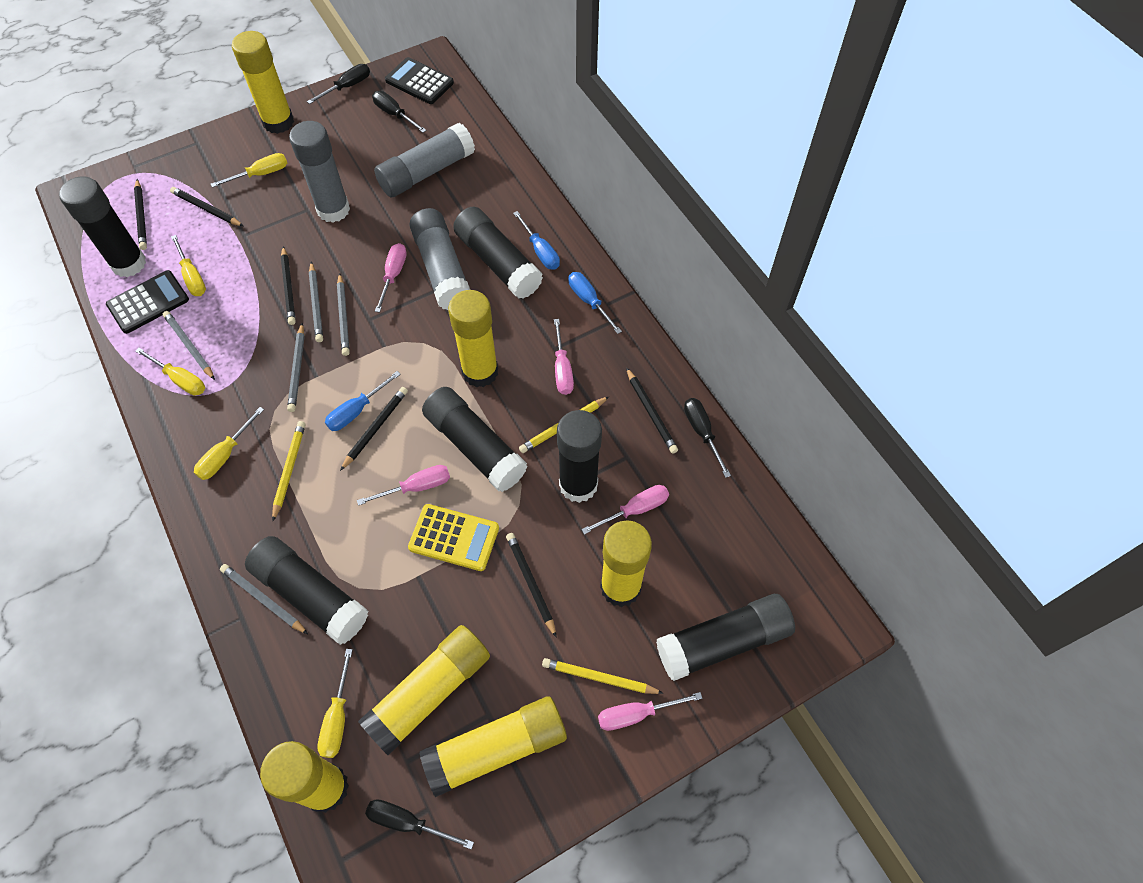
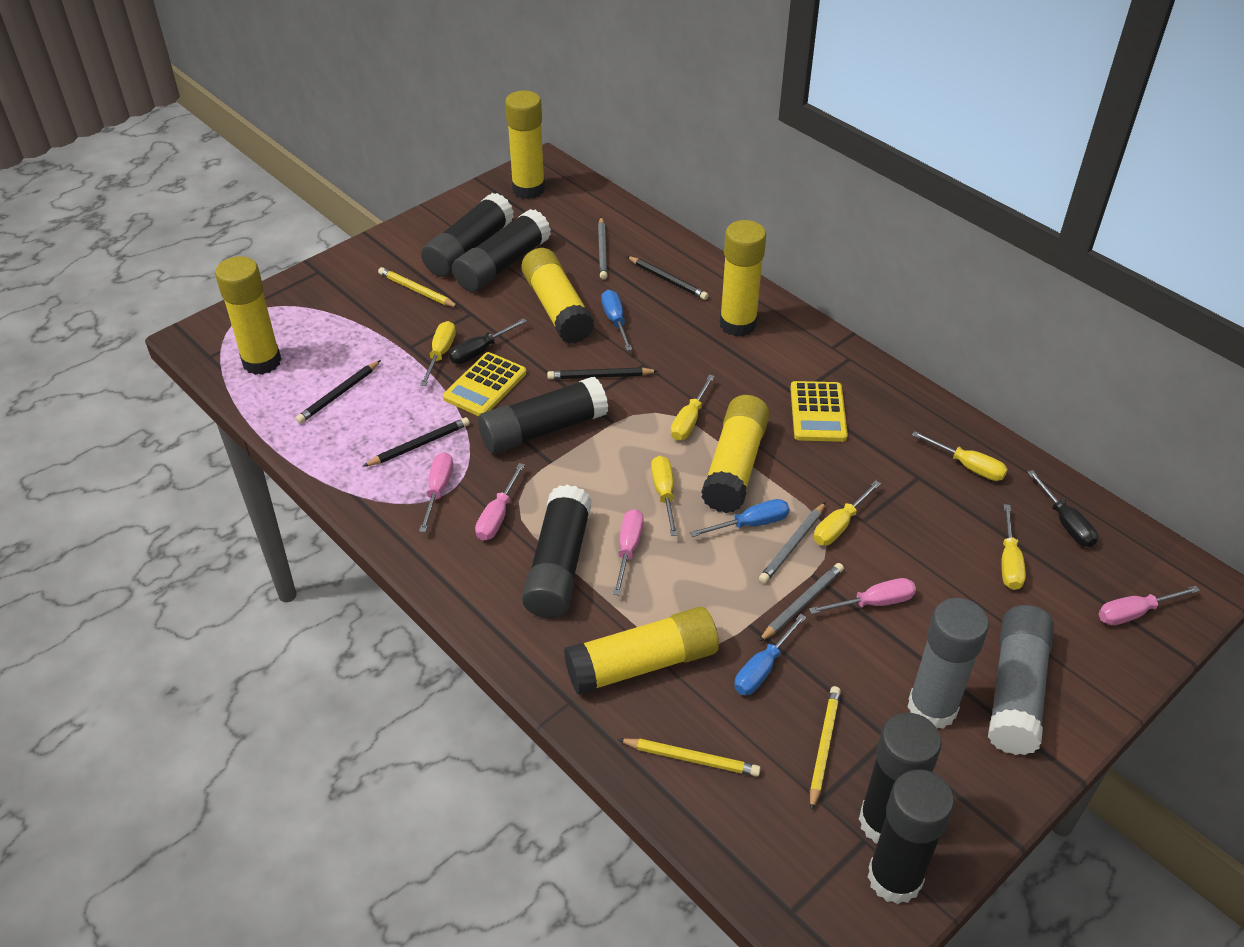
black calculator: [106,270,189,334] [385,57,454,104] = 2 -> none = 0
black pencil: [134,179,147,250] [170,187,243,226] [281,246,296,325] [340,387,408,471] [506,533,557,638] [626,367,678,454] = 6 -> [296,360,381,424] [363,417,470,467] [547,367,658,379] [627,256,708,300] = 4
black screwdriver: [307,64,370,104] [365,799,474,850] [372,91,427,133] [684,398,731,478] = 4 -> [449,318,527,364] [1027,470,1098,547] = 2
grey glue stick: [289,121,350,223] [374,123,475,197] [409,208,470,310] = 3 -> [907,598,989,729] [988,605,1054,755] = 2
grey pencil: [163,311,215,380] [220,564,308,634] [287,323,305,412] [309,262,323,342] [337,273,350,356] = 5 -> [598,217,608,280] [759,502,826,583] [759,563,844,642] = 3
yellow calculator: [408,504,499,571] = 1 -> [443,352,526,416] [790,381,848,442] = 2
yellow screwdriver: [135,348,205,396] [171,235,206,296] [194,407,264,480] [211,153,287,188] [317,649,353,758] = 5 -> [420,321,456,386] [651,456,678,536] [671,374,715,440] [814,481,881,545] [912,431,1008,481] [1001,504,1026,590] = 6

